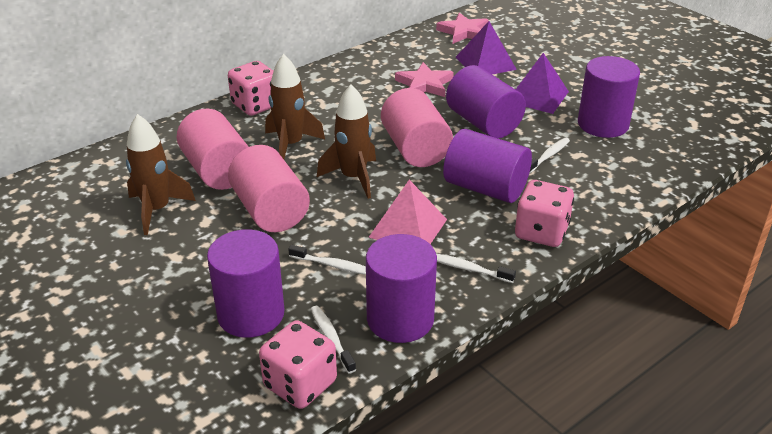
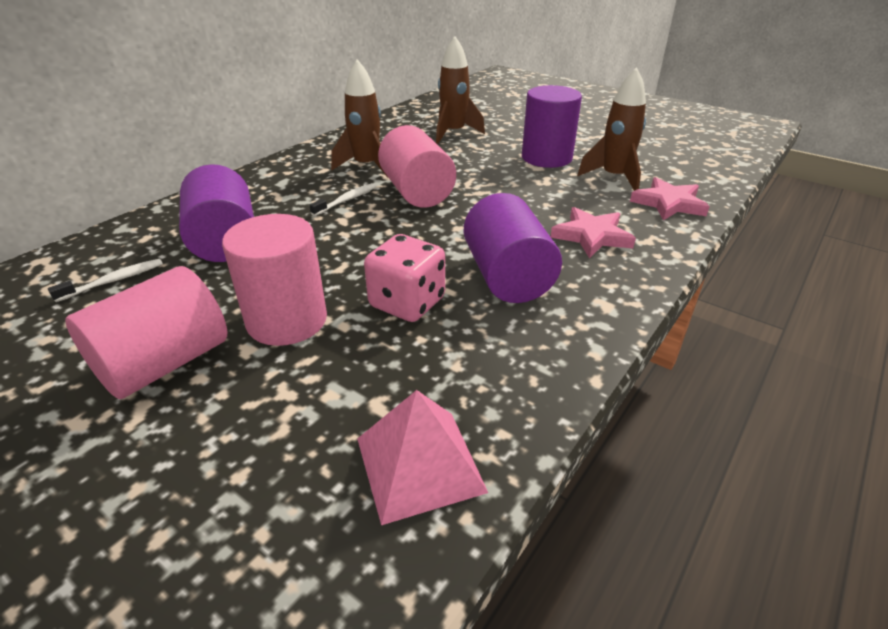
pink dice: [228,61,273,116] [259,320,337,409] [515,180,574,247] = 3 -> [364,234,445,322] = 1
purple cylinder: [207,229,285,338] [366,234,437,343] [443,129,532,203] [446,65,526,138] [578,56,640,138] = 5 -> [179,164,254,262] [464,193,562,303] [522,85,582,168] = 3
purple pyramid: [456,21,517,75] [516,53,569,114] = 2 -> none = 0
white toothbrush: [288,245,366,275] [311,306,356,374] [436,254,516,283] [529,138,570,174] = 4 -> [48,259,163,302] [309,183,376,216] = 2

